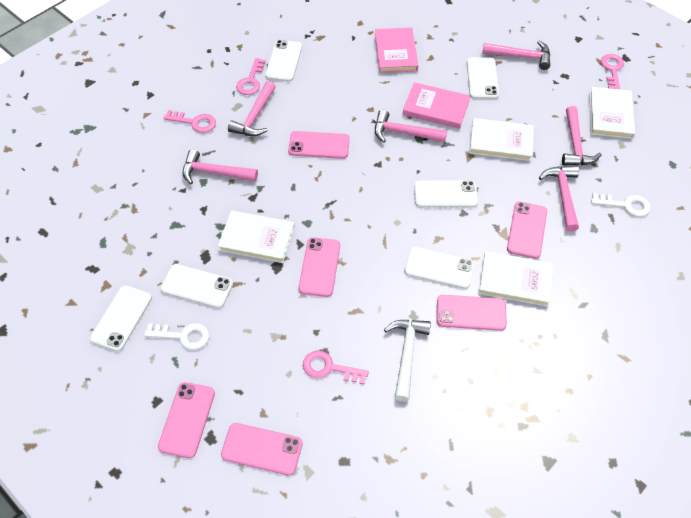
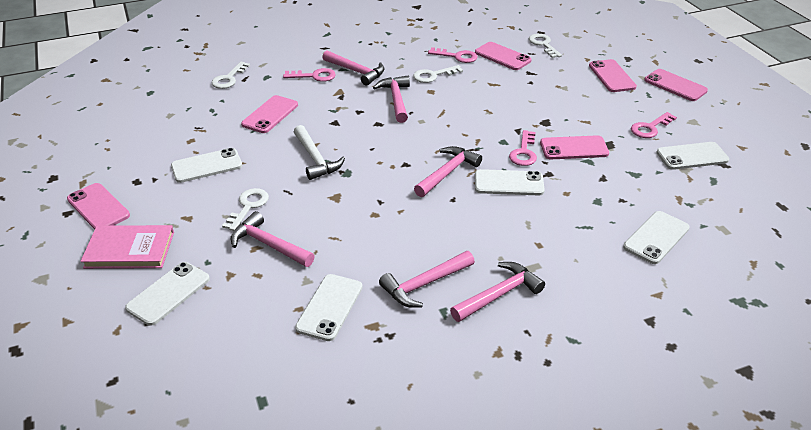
pink book: [375,28,418,73] [403,82,470,129] = 2 -> [81,225,174,269] = 1
white book: [218,210,295,263] [469,118,534,161] [479,251,553,307] [589,87,635,139] = 4 -> none = 0
white key: [144,323,209,350] [591,193,651,217] = 2 -> [211,62,250,89] [222,188,269,231] [413,65,463,83] [529,34,562,58] = 4

